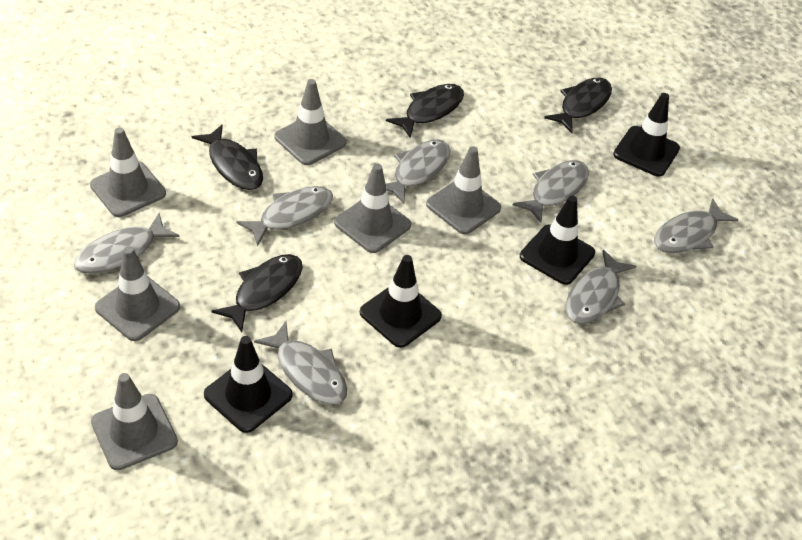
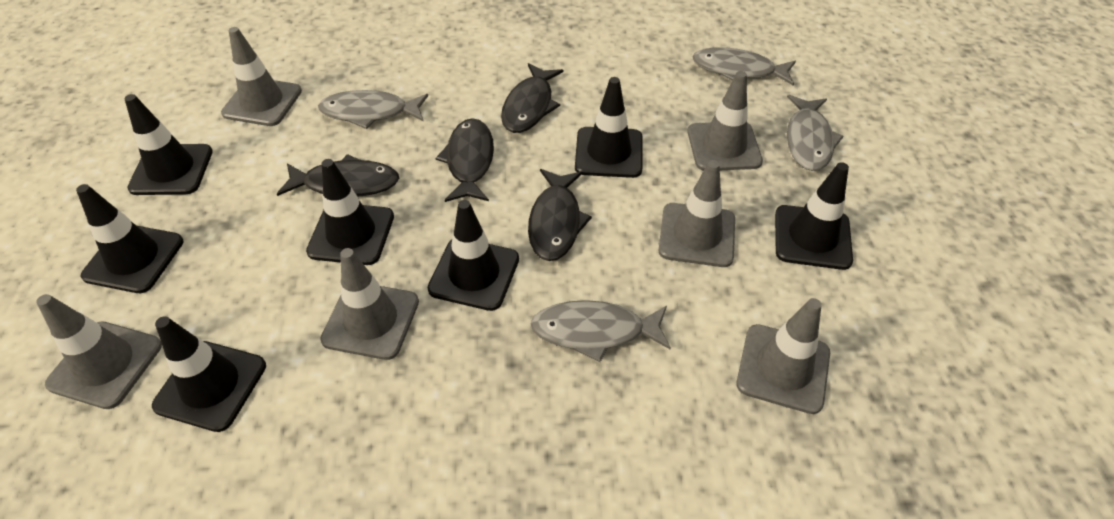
black traffic cone: [204,336,293,433] [360,255,442,348] [520,196,595,285] [613,93,680,177] = 4 -> [76,184,183,293] [124,94,213,195] [152,316,266,432] [306,159,394,265] [428,200,519,311] [575,77,642,178] [775,162,853,270] = 7
grey fish: [74,213,180,274] [237,186,333,246] [254,321,347,405] [386,139,450,204] [513,161,589,223] [566,249,636,325] [654,198,738,253] = 7 -> [318,90,428,129] [530,300,671,362] [692,47,796,86] [787,95,844,171] = 4

